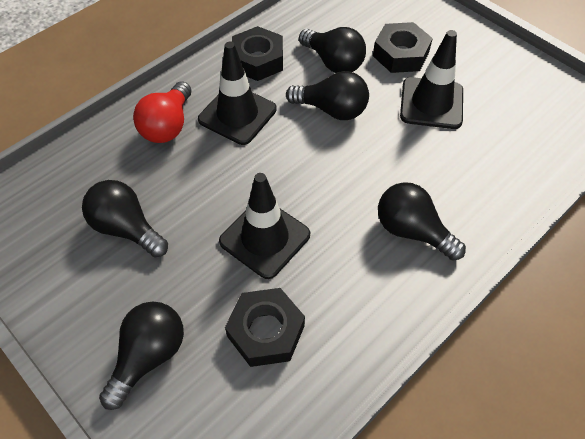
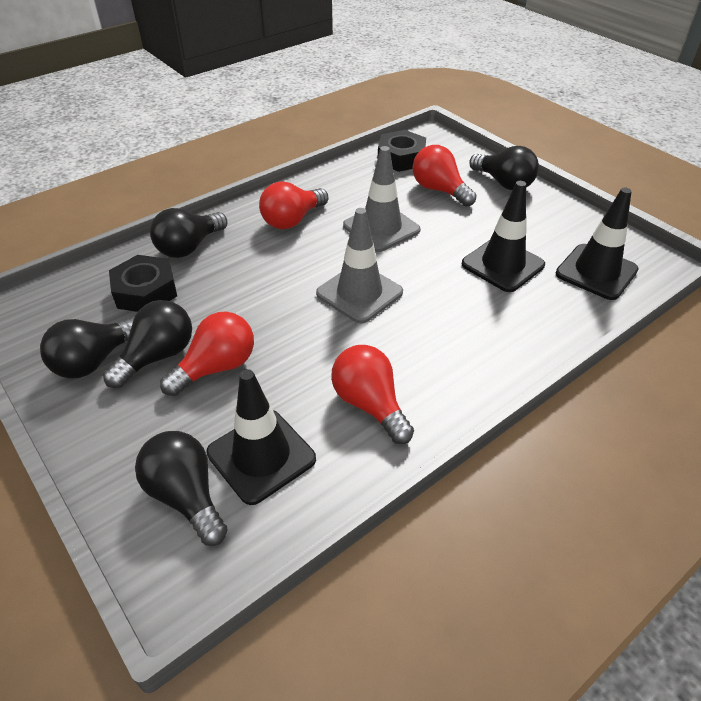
black nut: [225,288,305,367] [232,26,283,81] [373,22,433,73] = 3 -> [109,255,177,312] [378,130,426,172] = 2
grey traffic cone: none = 0 -> [316,208,403,323] [343,146,421,252] = 2
red light bulb: [133,81,192,143] = 1 -> [160,311,254,396] [259,181,328,229] [331,345,414,444] [413,145,477,207] = 4

